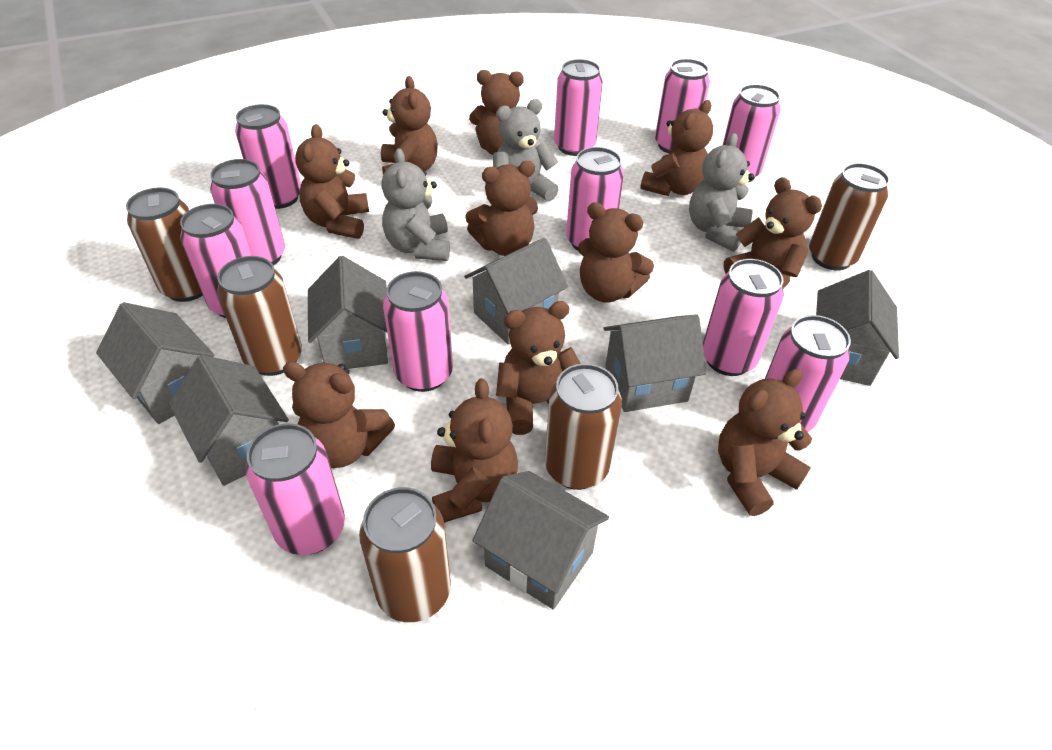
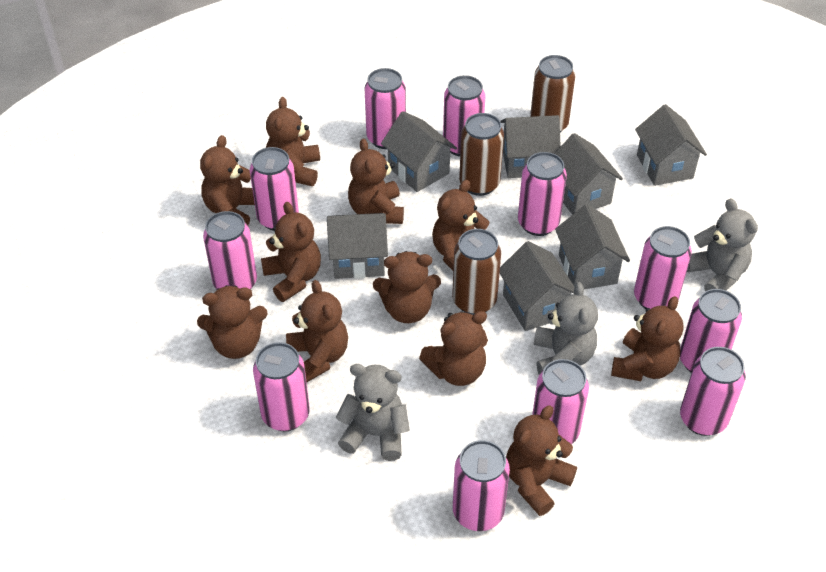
brown can: [126,188,203,302] [217,256,302,376] [359,487,451,622] [545,364,622,490] [809,163,890,270] = 5 -> [452,229,501,315] [459,113,504,196] [530,55,575,133] = 3

